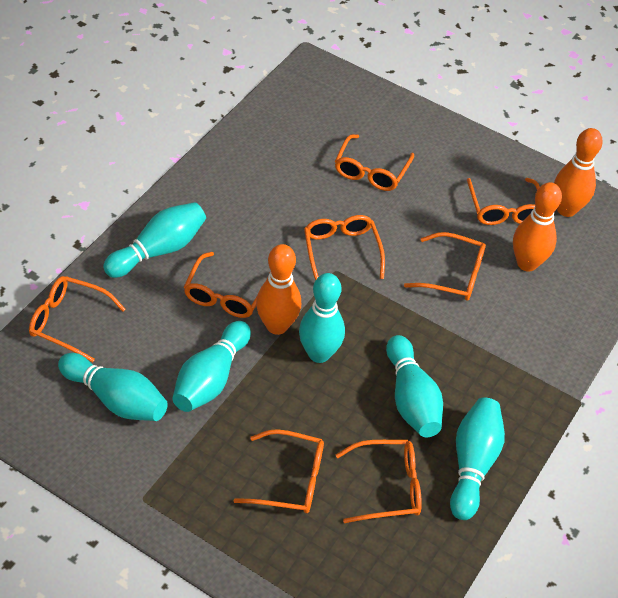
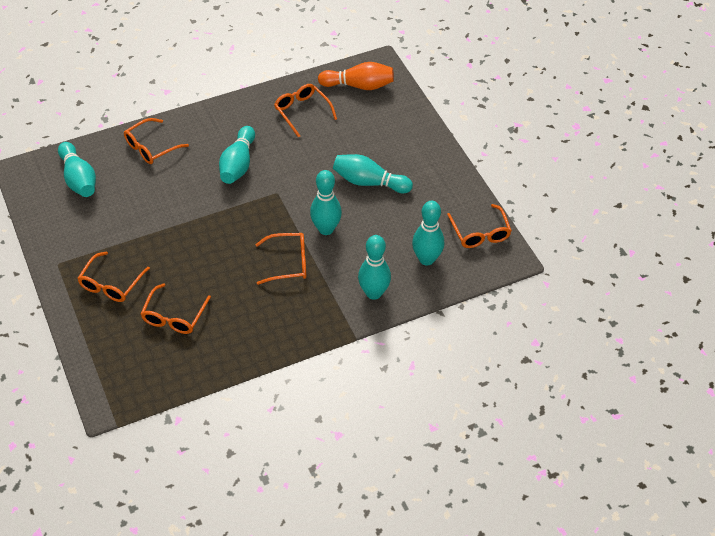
orange bowling pin: [256,244,301,335] [513,182,562,272] [554,128,603,217] = 3 -> [318,62,394,90] = 1
orange glasses: [29,276,125,362] [184,252,270,318] [233,429,324,513] [304,215,385,281] [335,134,414,191] [336,440,422,523] [404,232,486,301] [467,178,540,225] = 8 -> [77,251,150,302] [124,118,189,164] [141,283,211,334] [255,233,306,285] [274,84,337,138] [447,204,512,248] = 6

